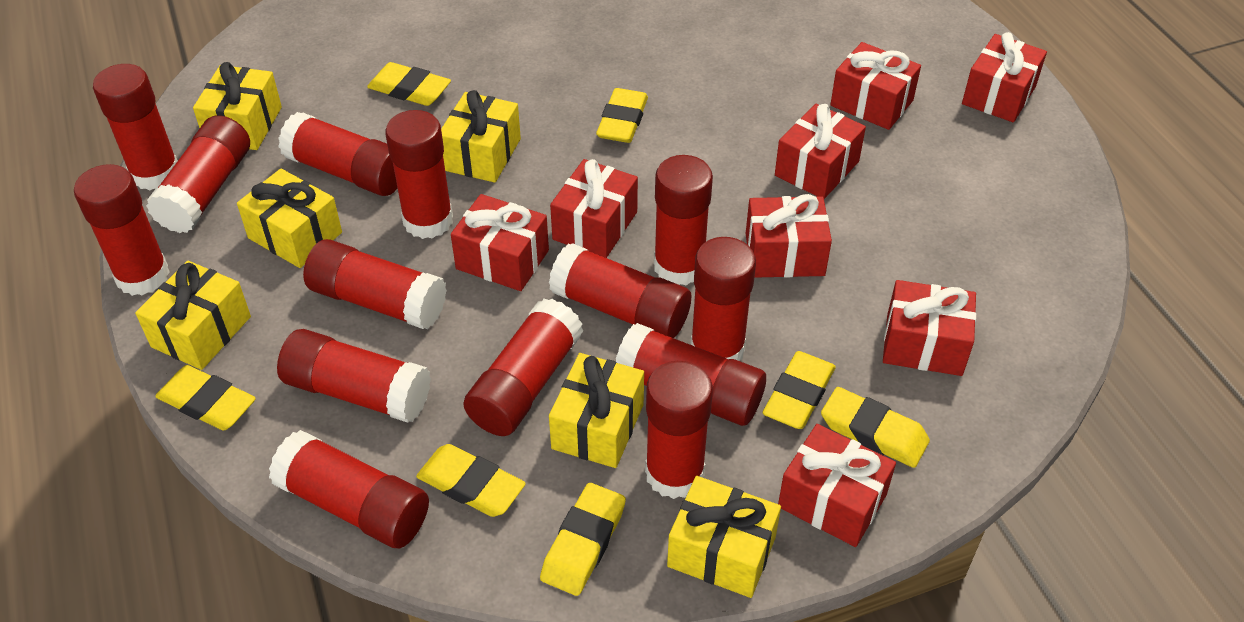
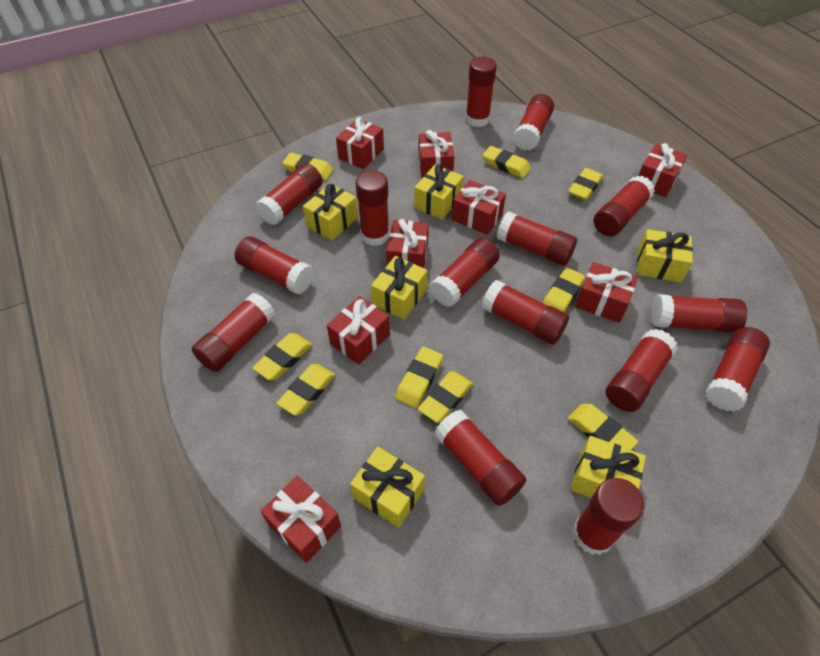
red glue stick: [74,164,170,296] [93,64,178,191] [146,115,250,233] [269,430,429,548] [277,329,431,423] [278,112,398,196] [303,239,447,329] [385,110,453,239] [463,299,583,436] [549,243,691,338] [616,323,766,426] [645,361,713,499] [654,155,713,286] [690,237,756,361] = 14 -> [192,293,276,372] [235,236,314,294] [255,163,322,225] [355,170,389,246] [429,238,500,307] [434,410,526,506] [466,57,497,127] [482,280,569,345] [497,212,577,266] [513,94,554,151] [573,478,644,555] [594,175,655,236] [606,329,678,412] [651,294,747,333] [706,327,770,412] = 15
yellow eraser: [155,365,256,431] [367,62,451,106] [416,444,526,517] [540,483,626,596] [596,88,648,143] [763,351,836,429] [821,387,930,468] = 7 -> [252,333,312,380] [276,364,335,416] [283,153,333,180] [395,347,443,408] [418,371,473,423] [483,146,531,178] [542,268,585,312] [568,168,603,200] [568,404,638,450] = 9

